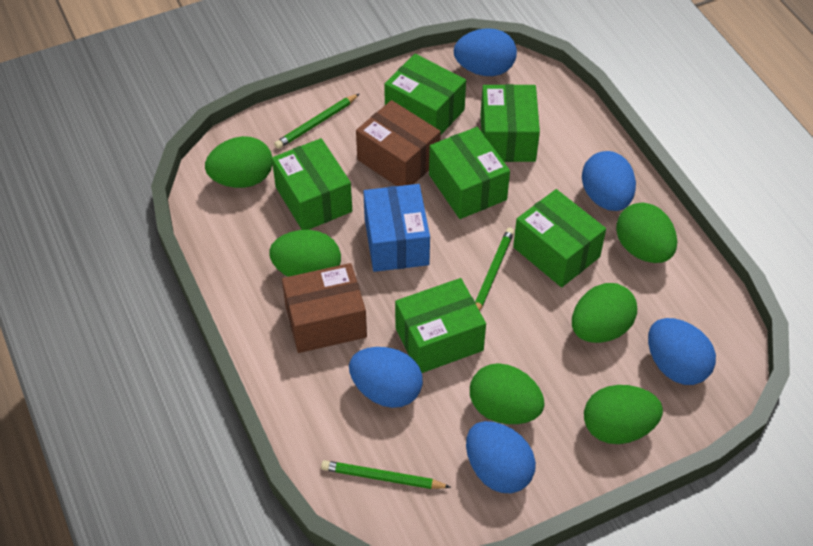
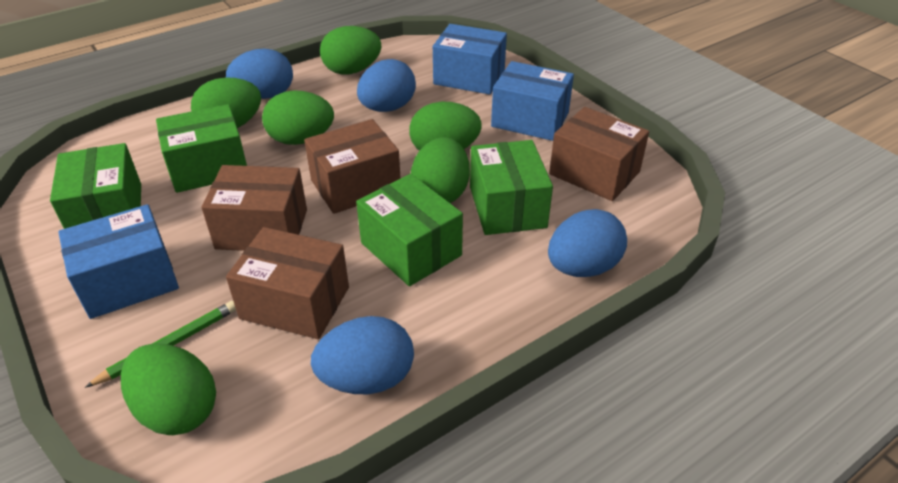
blue box: [363,184,430,272] = 1 -> [58,204,179,319] [433,24,507,95] [491,61,574,141] = 3
blue egg: [349,347,423,408] [454,28,517,76] [466,421,536,493] [582,151,636,211] [648,318,716,385] = 5 -> [226,49,293,99] [311,316,414,394] [357,59,416,112] [548,209,627,277] = 4
brown box: [282,263,367,353] [356,100,441,186] = 2 -> [201,165,307,251] [226,227,349,339] [304,119,400,214] [549,107,649,201] = 4
green box: [272,138,352,230] [384,54,466,134] [395,278,486,373] [429,127,510,219] [481,84,540,162] [513,189,606,287] = 6 -> [50,143,141,229] [156,104,247,193] [356,174,463,286] [470,140,553,235] = 4
green pencil: [274,93,360,149] [321,460,451,489] [475,227,514,311] = 3 -> [85,301,236,388] = 1

